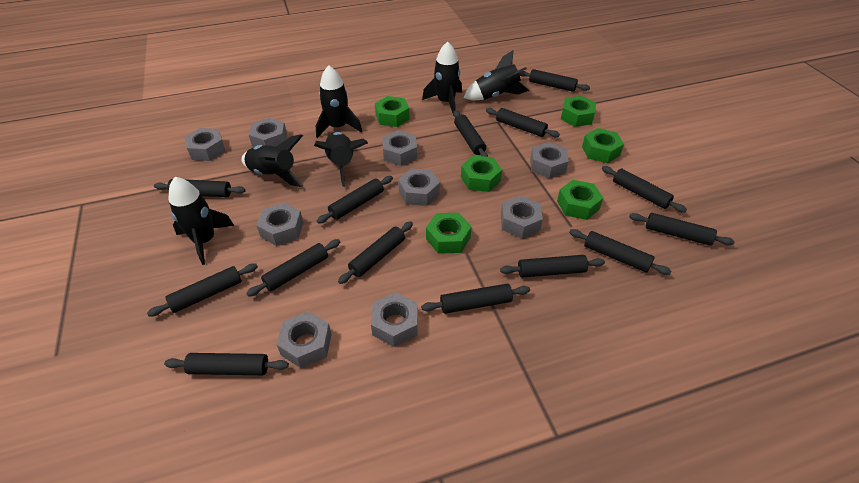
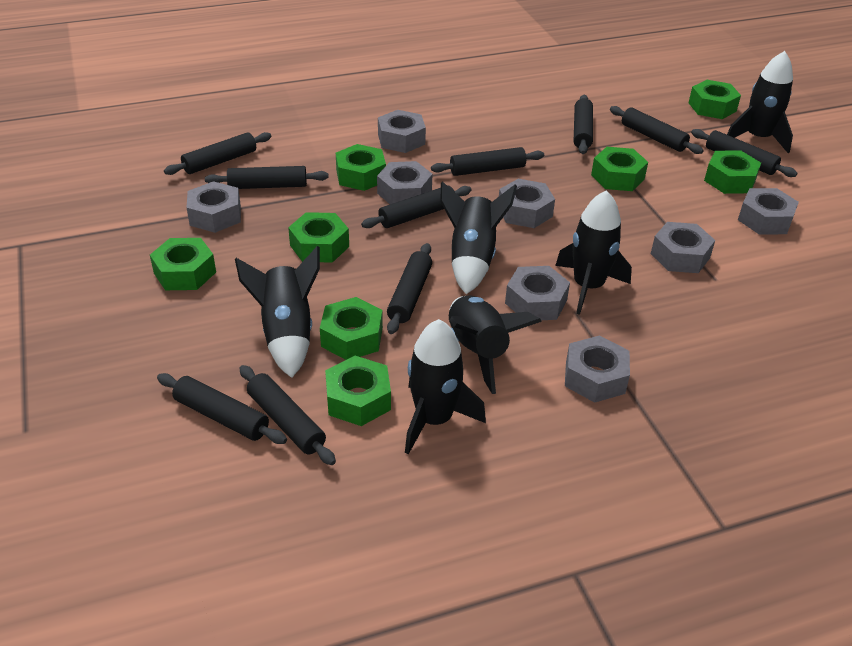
black rolling pin: [147,263,258,317] [154,179,245,197] [164,353,289,375] [246,239,340,297] [317,176,393,224] [338,222,413,284] [421,284,530,314] [453,111,488,157] [486,108,560,137] [500,255,605,278] [519,69,590,92] [569,229,672,275] [602,166,687,213] [629,213,735,246] = 14 -> [157,373,287,444] [164,132,271,175] [205,166,329,189] [239,365,336,465] [361,185,472,228] [387,243,432,334] [431,147,544,176] [574,95,593,154] [610,106,704,154] [691,129,798,177] = 10
green nut: [375,96,410,127] [426,213,472,254] [461,155,502,192] [557,180,603,220] [561,96,596,127] [582,128,624,163] = 6 -> [150,238,216,290] [288,212,349,263] [320,297,383,360] [325,356,391,426] [336,144,386,191] [591,147,648,191] [688,80,741,119] [704,150,761,194] = 8
grey nut: [184,128,226,161] [249,118,287,147] [256,203,303,246] [276,311,332,368] [371,292,418,347] [382,130,417,166] [398,169,440,206] [501,196,543,238] [530,142,569,179] = 9 -> [186,181,241,233] [377,161,432,204] [378,110,426,153] [499,179,555,228] [505,266,570,320] [565,335,630,403] [651,222,715,273] [738,188,799,235] = 8

